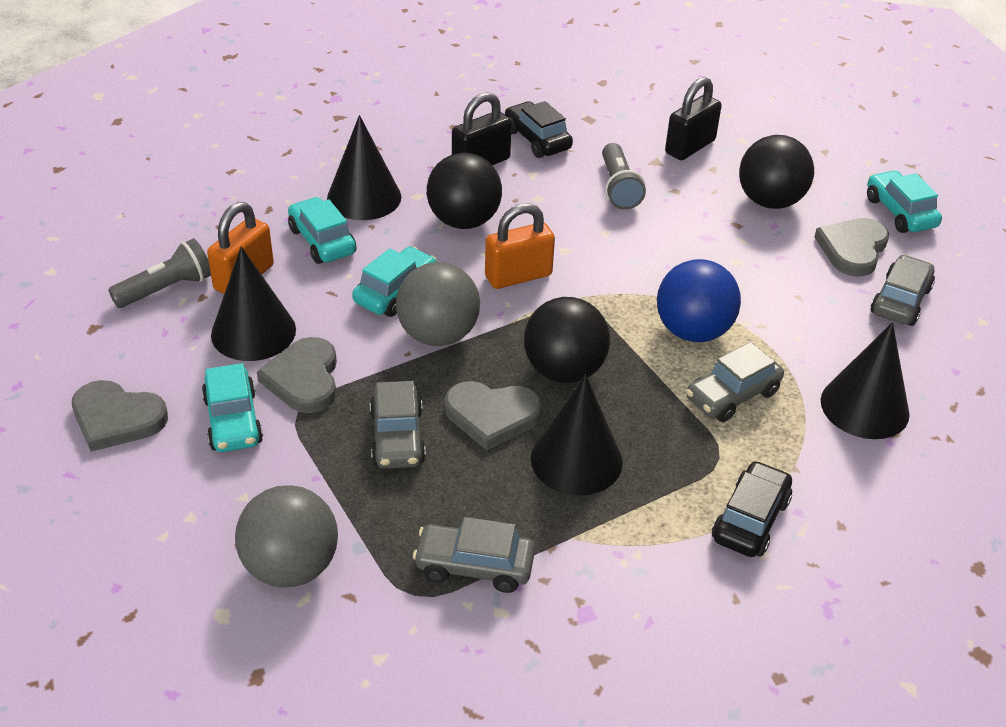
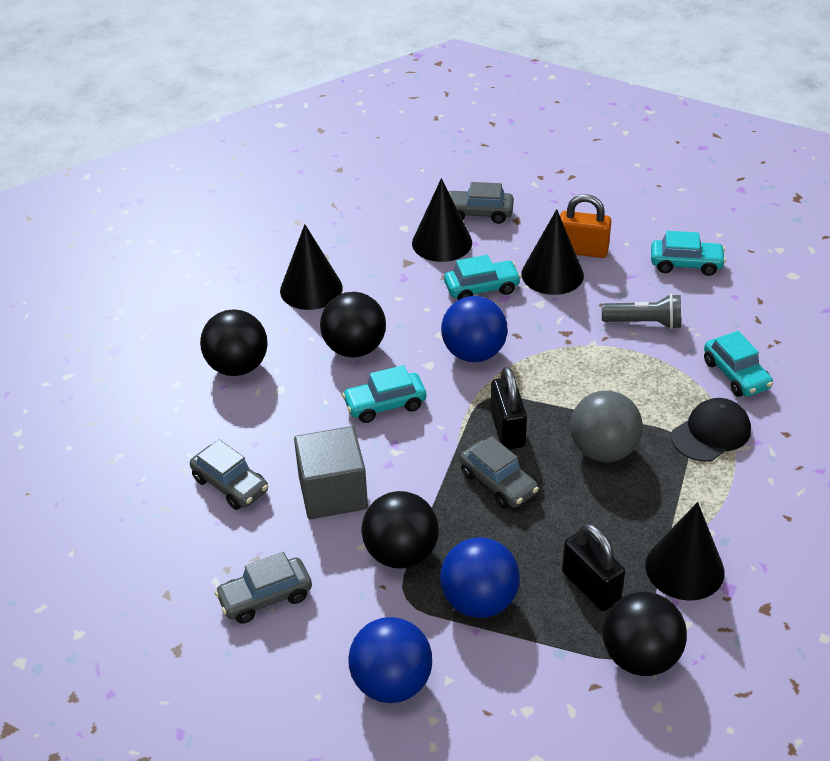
black ball: [427,153,502,229] [524,297,610,383] [739,135,814,209] = 3 -> [200,309,268,376] [320,292,386,358] [362,491,439,568] [603,592,687,676] = 4
black cap: none = 0 -> [671,398,751,462] = 1
black car: [505,101,573,158] [712,460,792,557] = 2 -> none = 0
blue ball: [657,259,741,342] = 1 -> [348,617,432,703] [440,537,520,618] [441,296,508,362] = 3
grey ball: [235,485,338,588] [396,262,480,346] = 2 -> [570,391,643,462] = 1
grey cube: none = 0 -> [294,426,368,520] = 1
grey flashlight: [108,238,211,308] [602,143,646,210] = 2 -> [602,294,681,329] = 1
grey heart: [72,380,168,452] [257,337,337,413] [445,381,542,450] [814,218,889,277] = 4 -> none = 0
orange padlock: [207,202,274,294] [485,203,555,289] = 2 -> [560,194,611,258] = 1

